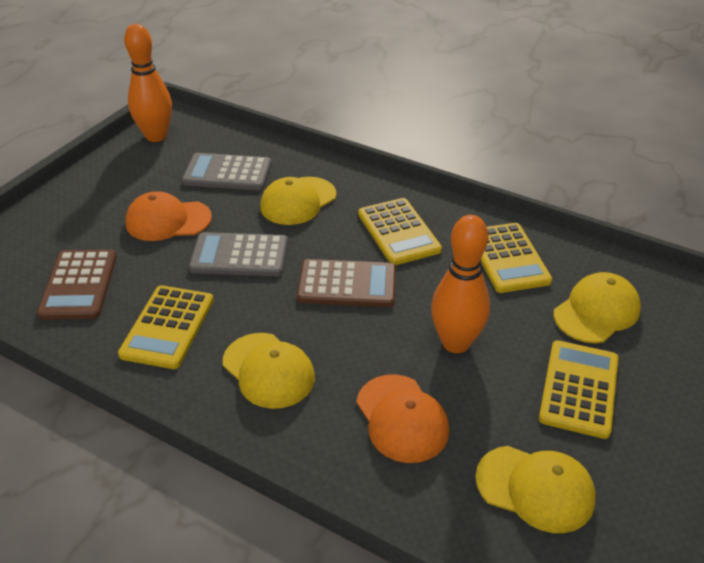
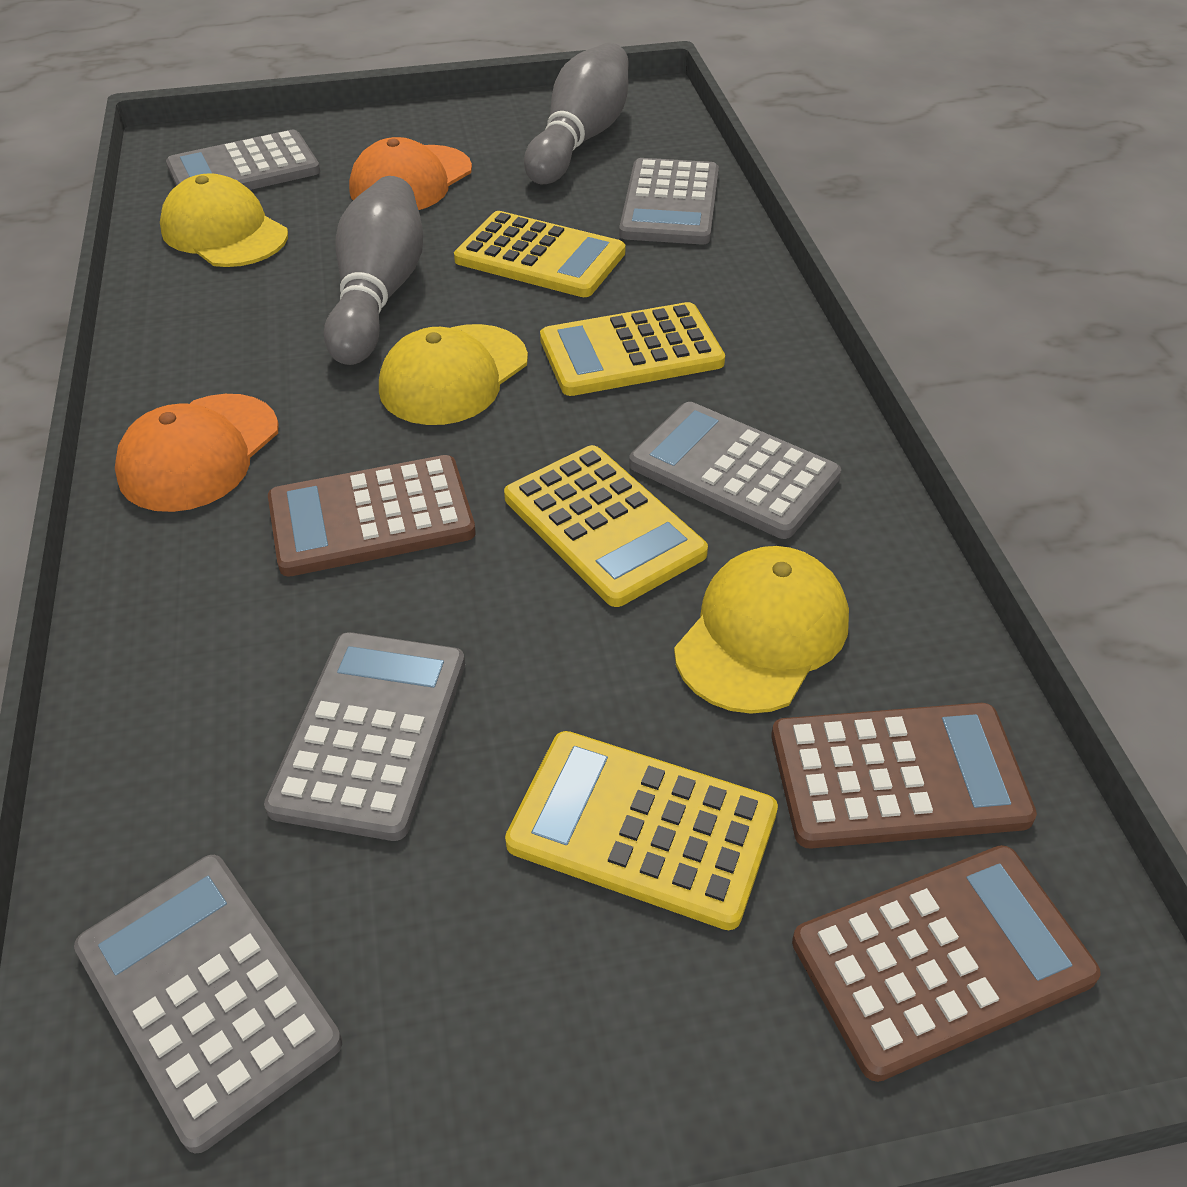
brown calculator: [37,249,117,320] [297,259,396,307] = 2 -> [268,455,476,577] [771,703,1037,848] [792,845,1101,1082] = 3
grey bowling pin: none = 0 -> [324,176,423,365] [524,42,629,184] = 2
grey calculator: [182,153,272,191] [189,232,288,276] = 2 -> [74,855,342,1153] [166,130,320,190] [264,632,465,841] [619,158,719,244] [629,402,841,539] = 5
orange bowling pin: [124,24,172,142] [431,215,490,353] = 2 -> none = 0
yellow cap: [223,333,315,409] [260,177,336,225] [475,446,596,533] [554,272,641,343] = 4 -> [160,173,288,267] [379,324,528,425] [674,546,849,714] = 3

